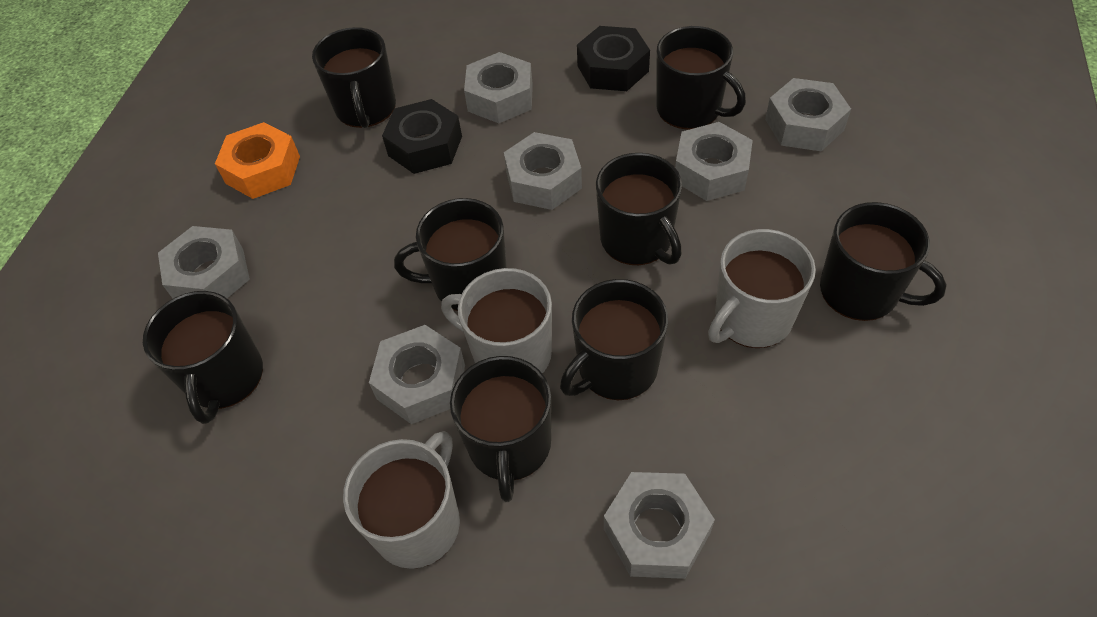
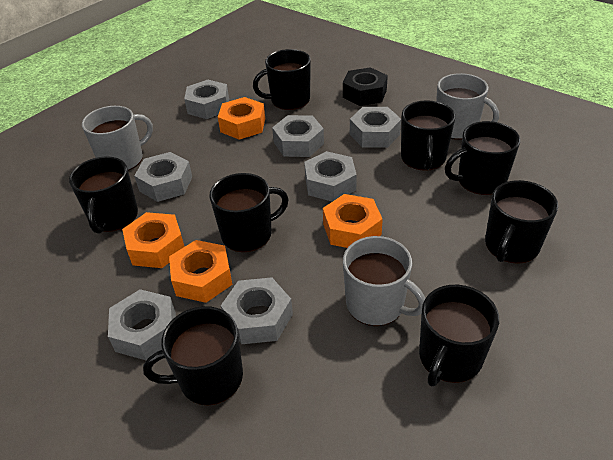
black nut: [382,99,462,174] [577,26,650,91] = 2 -> [343,67,388,106] = 1
orange nut: [215,122,300,199] = 1 -> [122,212,185,268] [169,240,232,303] [218,97,265,140] [323,194,383,248] = 4

